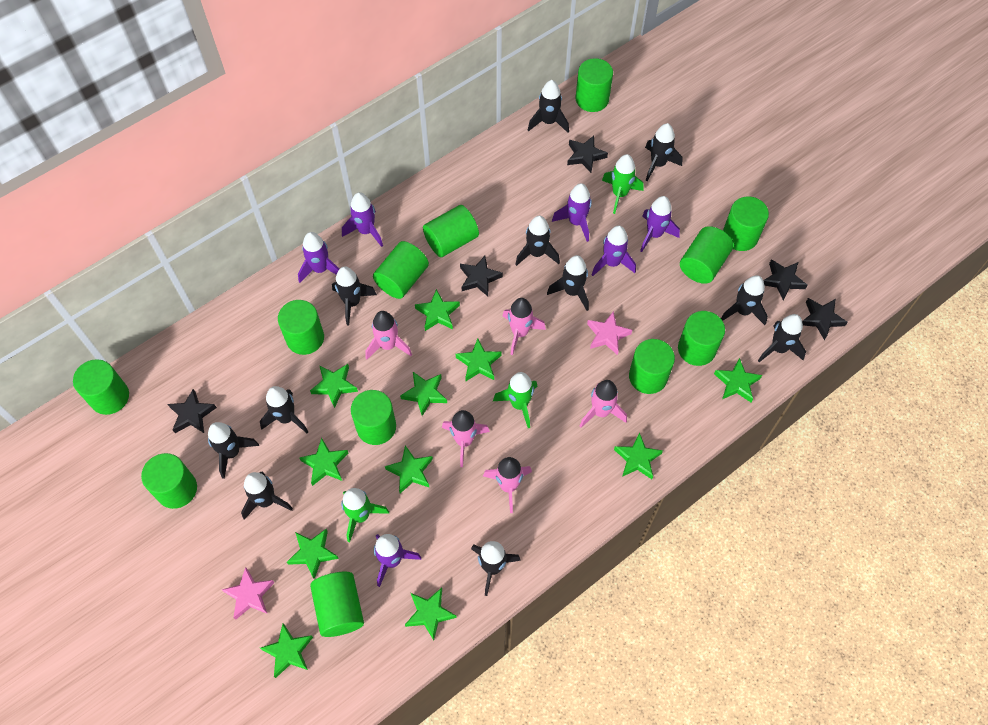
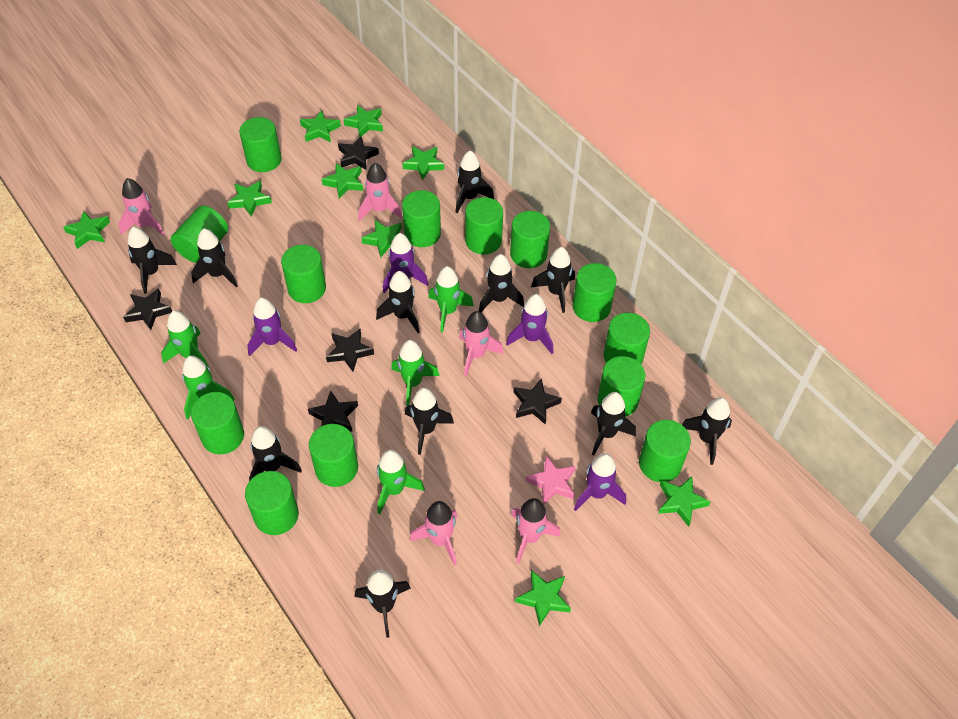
green cylinder: [73,359,129,415] [141,453,197,509] [278,300,324,355] [310,572,364,637] [351,390,396,445] [373,241,429,299] [423,205,479,257] [576,58,613,112] [629,339,675,394] [678,311,725,366] [680,226,733,284] [723,196,769,251] = 12 -> [171,206,228,263] [191,392,244,454] [239,117,282,172] [245,471,299,535] [281,245,326,303] [309,424,358,487] [402,190,441,247] [465,197,503,255] [510,211,550,268] [572,263,616,322] [597,356,645,417] [603,313,650,364] [639,420,691,482] = 13
green rocket: [341,488,389,542] [493,372,537,428] [602,154,644,214] = 3 -> [161,311,210,369] [182,356,234,420] [377,449,425,514] [391,340,440,406] [428,266,474,333] = 5
green star: [260,624,313,678] [287,529,339,579] [299,438,348,486] [310,364,358,408] [385,446,433,493] [400,372,447,416] [405,588,457,640] [415,289,460,331] [456,339,502,381] [614,432,663,479] [714,358,762,402] = 11 -> [63,211,110,249] [227,180,272,217] [300,110,341,142] [322,163,363,198] [344,105,383,137] [361,220,402,258] [402,146,444,180] [515,570,571,627] [658,476,711,527] = 9
pink star: [222,567,275,620] [587,311,632,355] = 2 -> [525,456,576,505] = 1
purple rocket: [298,232,339,283] [342,192,383,247] [374,534,421,587] [552,183,592,242] [592,225,636,276] [640,196,680,252] = 6 -> [247,298,297,356] [383,233,428,293] [506,294,553,354] [574,453,626,511] = 4

